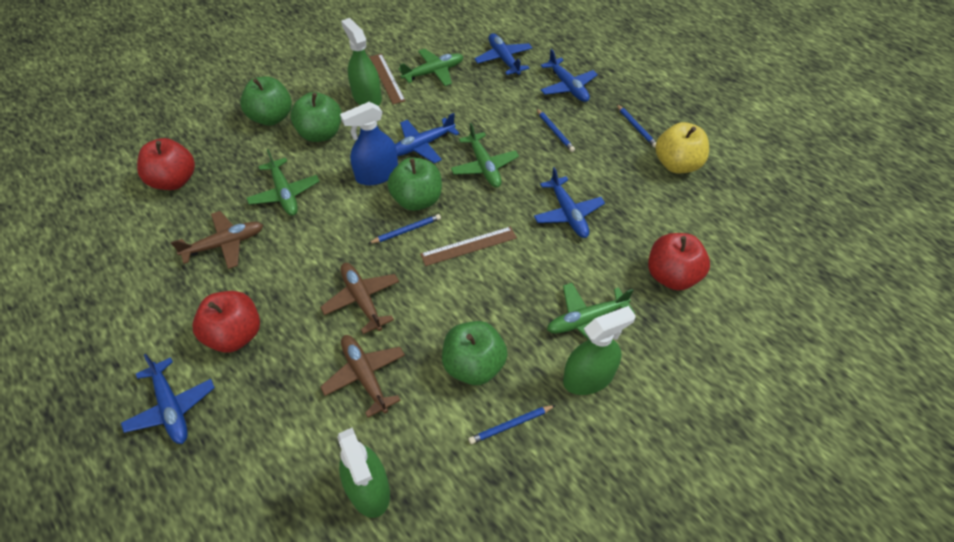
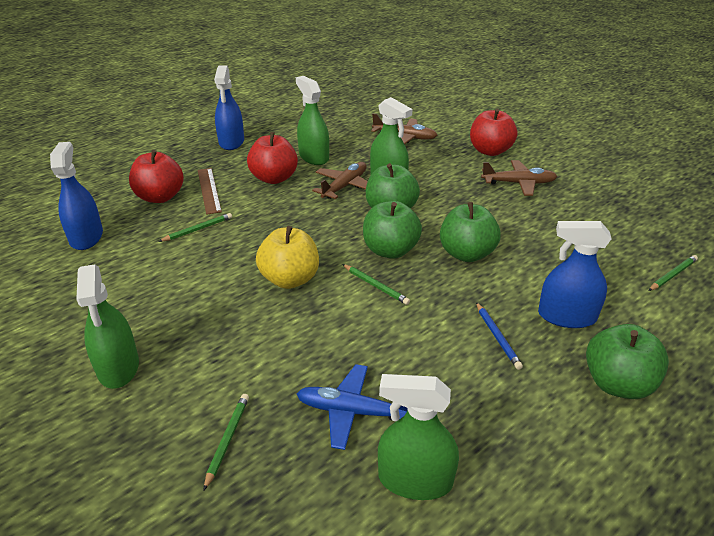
blue pencil: [368,214,441,244] [469,405,556,444] [536,108,575,152] [617,104,656,148] = 4 -> [476,302,523,370] = 1
blue plane: [121,354,215,444] [395,113,459,163] [474,33,532,75] [534,167,605,238] [541,49,598,102] = 5 -> [297,364,407,450] = 1
blue spray bottle: [340,102,398,186] = 1 -> [50,142,103,250] [214,65,244,150] [538,221,611,328] = 3
brown ruler: [370,54,406,104] [420,226,517,266] = 2 -> [198,168,222,215] = 1
green pencil: none = 0 -> [158,213,232,242] [203,394,249,491] [342,264,410,305] [648,255,698,291] = 4
green plane: [247,149,319,216] [398,49,464,86] [451,123,519,187] [547,283,635,340] = 4 -> none = 0
green spray bottle: [337,427,390,518] [341,18,382,106] [563,306,636,395] = 3 -> [76,264,139,389] [296,76,329,165] [370,97,413,174] [378,374,459,500] = 4

